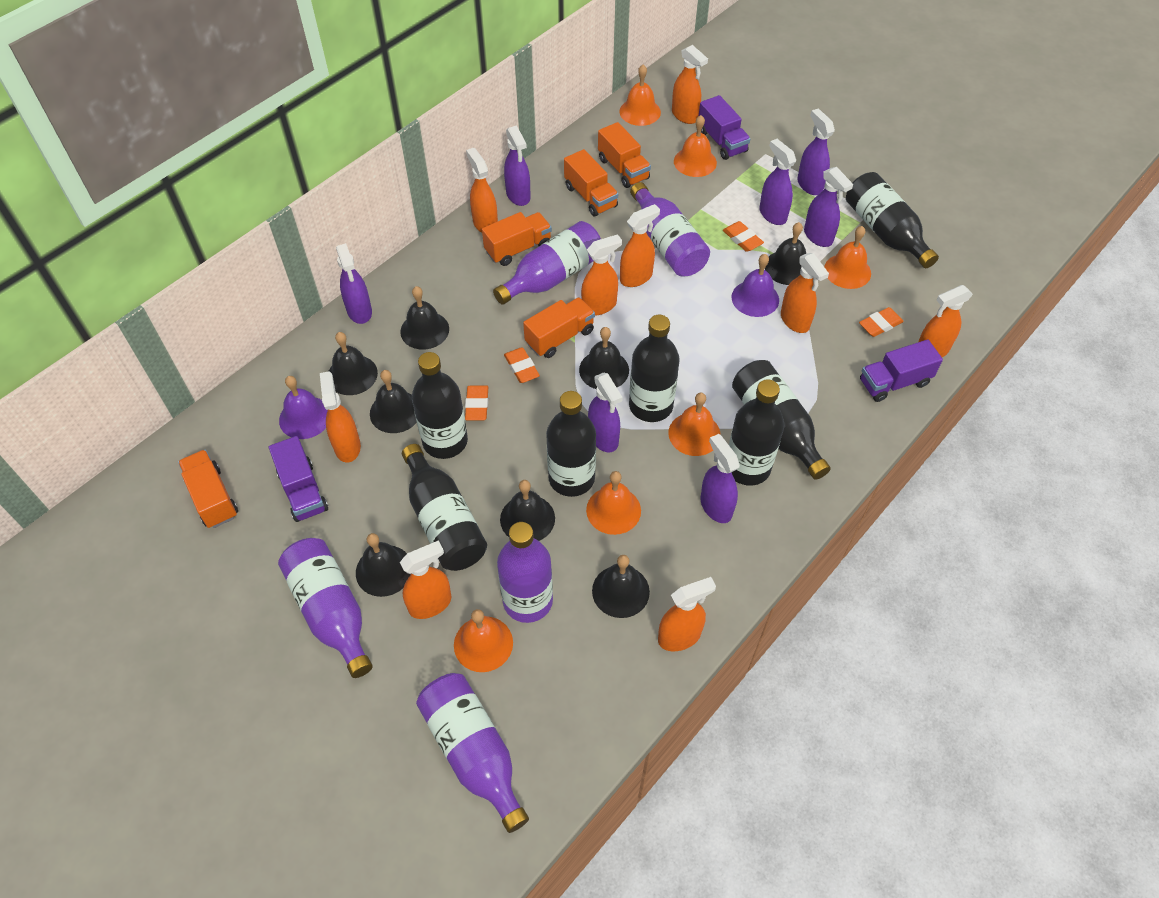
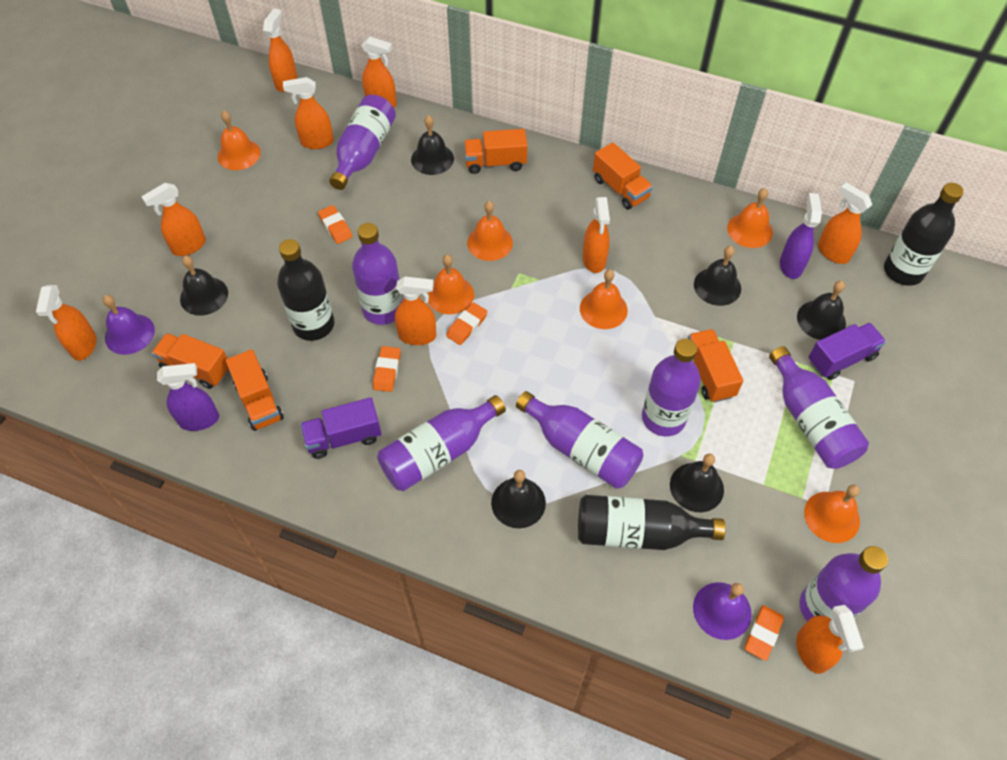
black bell: [329,332,378,395] [356,533,411,597] [370,370,417,433] [400,286,449,349] [500,480,555,541] [579,327,629,389] [592,555,650,618] [765,222,806,285] = 8 -> [180,256,228,316] [411,115,454,175] [491,470,546,528] [670,454,724,512] [694,246,741,306] [797,281,846,340] = 6
black bottle: [402,444,487,571] [412,352,468,459] [546,391,596,497] [629,315,680,422] [729,379,784,486] [732,360,831,480] [846,172,939,268] = 7 -> [277,239,334,341] [578,495,726,550] [884,183,964,286] = 3
purple bottle: [278,538,373,678] [416,673,529,833] [493,221,601,305] [497,522,553,623] [630,182,710,276] = 5 -> [329,95,396,190] [352,223,403,325] [377,395,506,491] [516,391,643,489] [642,339,701,436] [769,346,869,469] [800,546,888,621] = 7
purple spray bottle: [336,243,372,324] [504,125,531,206] [588,372,623,452] [700,434,740,523] [759,139,796,225] [797,108,835,195] [804,167,853,247] = 7 -> [157,363,219,431] [780,193,822,279] = 2
purple truck: [269,436,328,522] [699,95,750,160] [860,339,943,402] = 3 -> [300,397,382,459] [808,323,886,380] = 2

